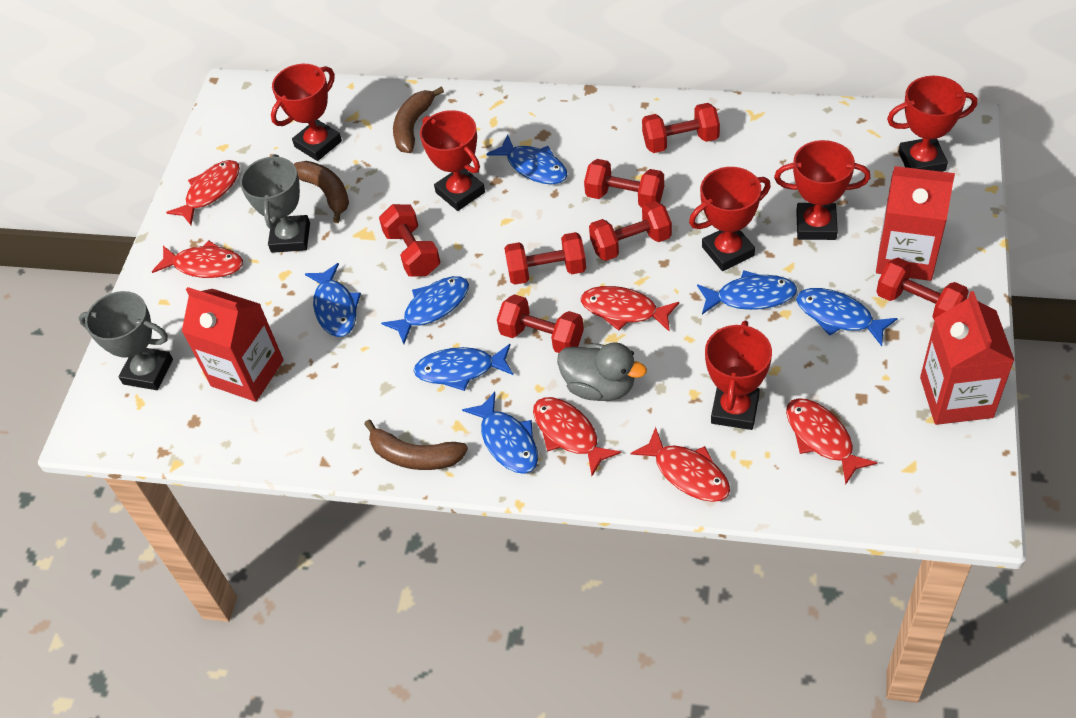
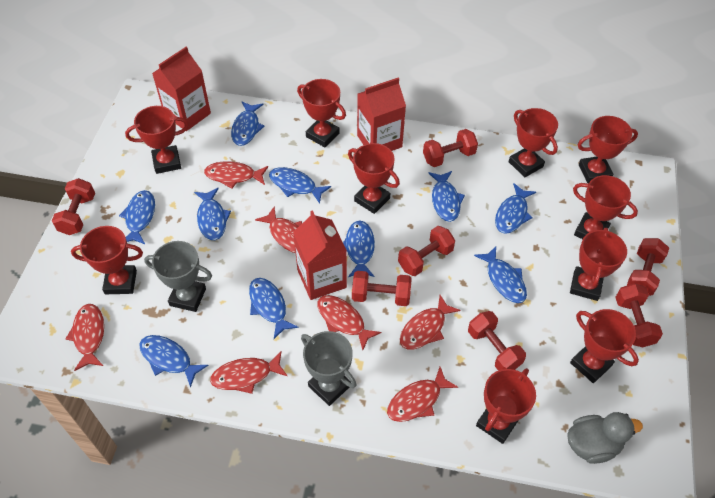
blue fish: [305,263,361,337] [381,276,469,344] [414,344,513,391] [462,392,538,474] [487,135,567,184] [697,270,797,314] [796,288,898,346] = 7 -> [119,190,155,244] [140,335,209,388] [194,188,231,240] [231,101,264,146] [249,278,299,339] [269,167,331,204] [343,220,375,277] [429,171,465,222] [474,246,527,303] [495,183,536,234] = 10
brown banana: [294,161,349,223] [364,419,468,470] [393,87,444,153] = 3 -> none = 0
red fish: [152,240,243,278] [166,160,240,225] [533,397,621,476] [581,286,679,332] [630,427,730,502] [786,398,877,484] = 6 -> [65,304,104,371] [204,161,268,189] [210,351,287,394] [255,207,302,253] [317,295,381,350] [387,367,458,422] [400,295,460,350] = 7
red trophy: [271,64,342,161] [420,110,485,211] [689,167,771,271] [705,321,772,430] [774,140,870,240] [887,76,977,172] = 6 -> [71,226,143,294] [125,106,189,174] [297,79,346,147] [348,143,400,214] [476,368,536,444] [509,108,558,177] [570,228,627,301] [570,309,639,383] [573,175,638,239] [578,116,638,183] = 10

